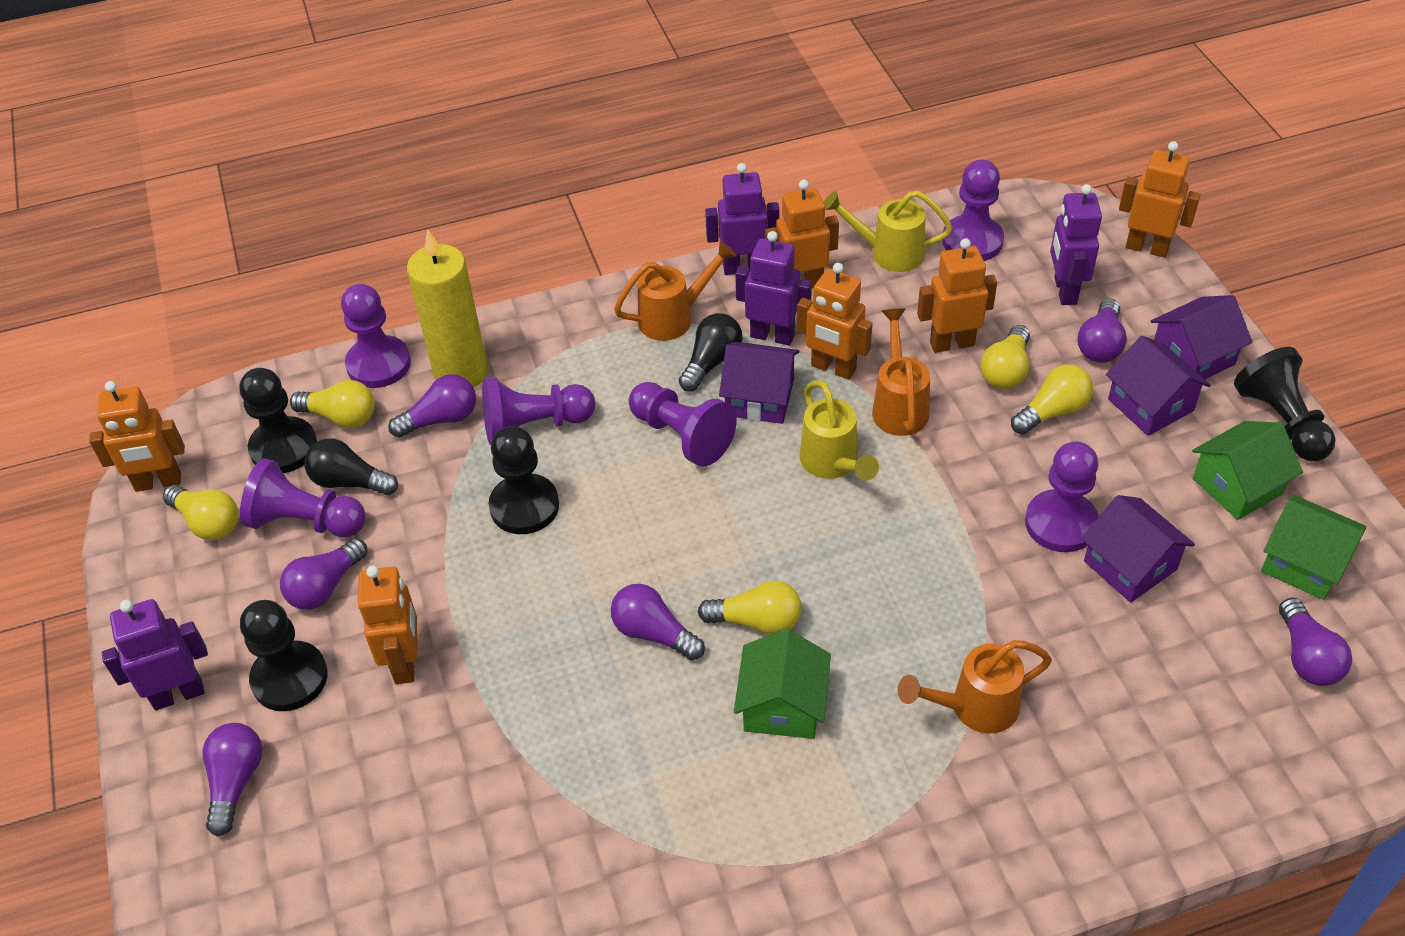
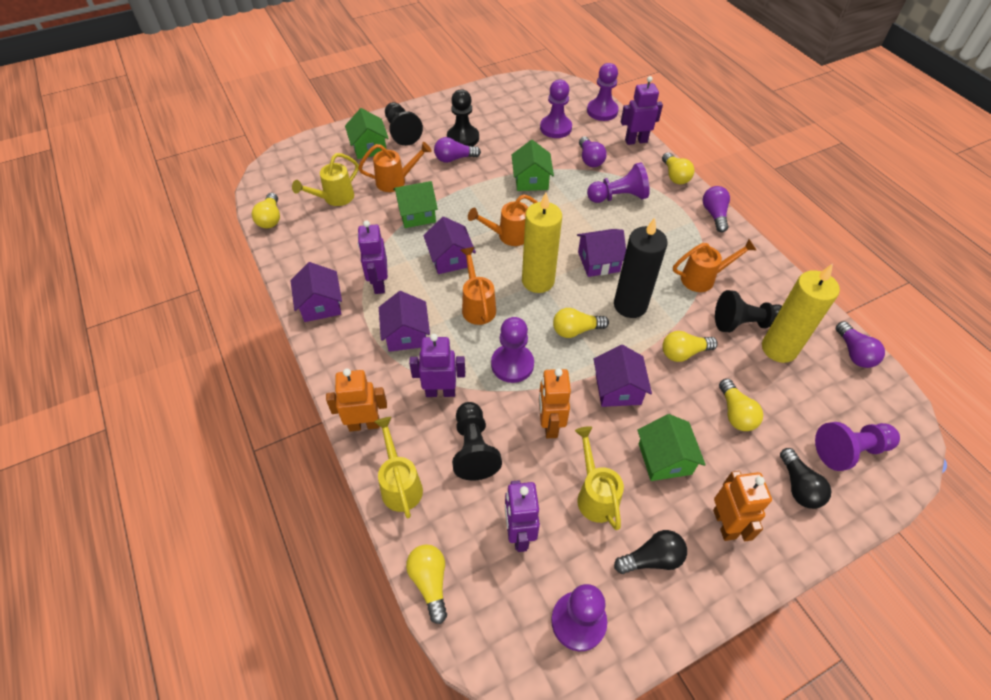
black candle: none = 0 -> [614,218,668,318] = 1
green house: [734,629,831,739] [1192,421,1303,520] [1261,495,1366,600] = 3 -> [345,108,389,159] [393,181,438,228] [512,140,554,191] [637,414,706,481] = 4
orange robot: [89,381,185,492] [358,566,417,684] [765,180,839,288] [797,263,872,380] [917,238,997,353] [1119,141,1201,258] = 6 -> [326,368,387,432] [539,369,571,438] [713,471,772,541] = 3
orange watering can: [614,241,737,341] [872,308,930,436] [898,640,1052,733] = 3 -> [358,142,432,192] [461,247,496,325] [468,194,537,246] [673,239,756,292] = 4
purple house: [719,342,800,424] [1081,495,1195,603] [1106,336,1211,436] [1151,295,1252,379] = 4 -> [290,262,342,322] [379,291,430,352] [423,217,476,274] [577,229,626,277] [594,345,652,407] = 5
purple light bulb: [202,723,263,836] [280,538,368,610] [388,374,476,438] [611,584,705,660] [1077,299,1127,363] [1279,598,1352,686] = 6 -> [434,137,481,163] [579,137,607,167] [703,186,730,232] [836,321,885,368] = 4
yellow candle: [407,230,488,387] = 1 -> [522,192,562,293] [762,264,840,363] = 2
yellow light bulb: [163,485,239,540] [290,380,375,428] [698,581,802,635] [980,325,1030,389] [1011,365,1093,435] = 5 -> [252,193,280,228] [406,544,447,624] [553,308,609,338] [662,152,695,184] [662,331,718,362] [719,379,763,431] = 6
yellow watering can: [800,380,879,481] [824,191,953,272] = 2 -> [292,153,359,206] [374,417,423,518] [575,426,624,530] = 3

